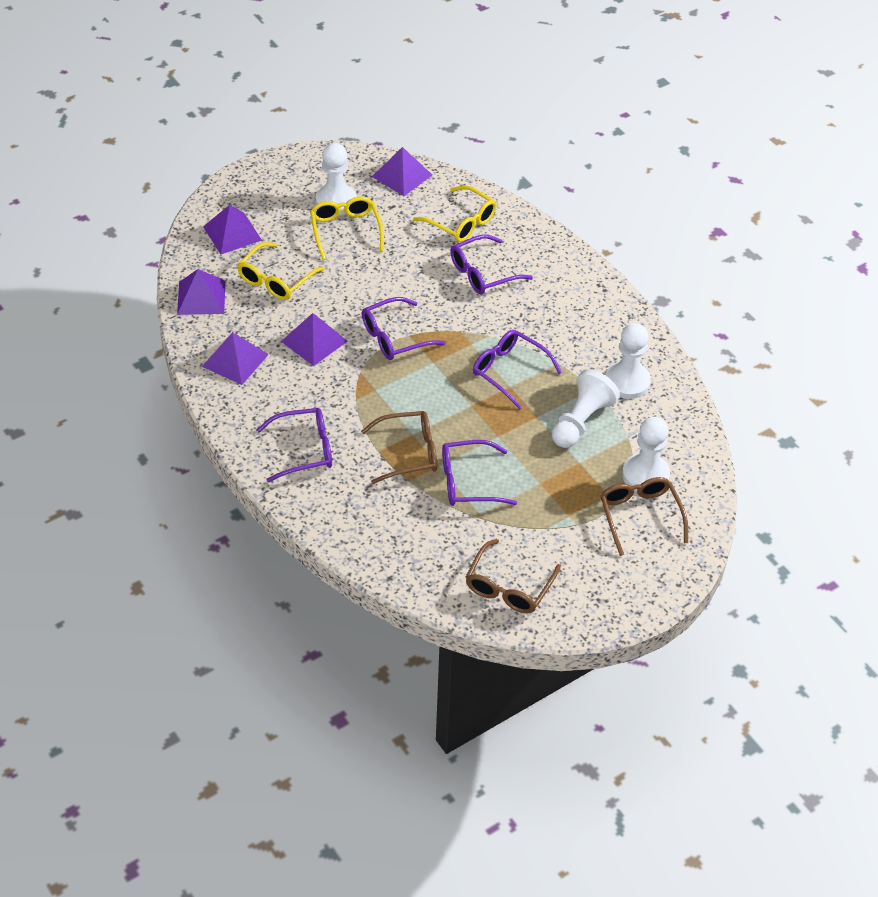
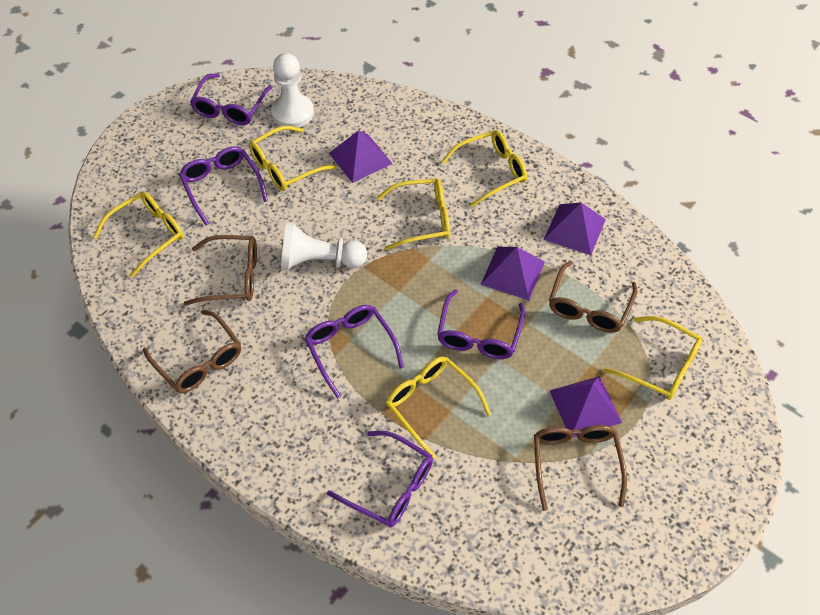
brown glasses: [361,411,437,484] [466,539,561,614] [600,477,688,556] = 3 -> [143,310,241,393] [184,235,257,305] [534,425,627,511] [549,261,637,333] = 4
purple pyramid: [177,269,226,315] [202,332,269,385] [203,205,262,254] [281,313,348,366] [372,147,432,196] = 5 -> [329,130,393,183] [481,247,545,300] [544,202,606,255] [549,376,622,438] = 4
white pawn: [316,143,357,215] [552,369,620,448] [606,323,651,399] [622,417,670,492] = 4 -> [271,53,314,128] [281,222,367,270] = 2
yellow glasses: [237,242,324,300] [310,196,384,260] [413,185,496,242] = 3 -> [93,191,184,278] [249,125,336,191] [376,179,450,250] [386,356,491,459] [441,130,527,207] [603,316,703,400] = 6

